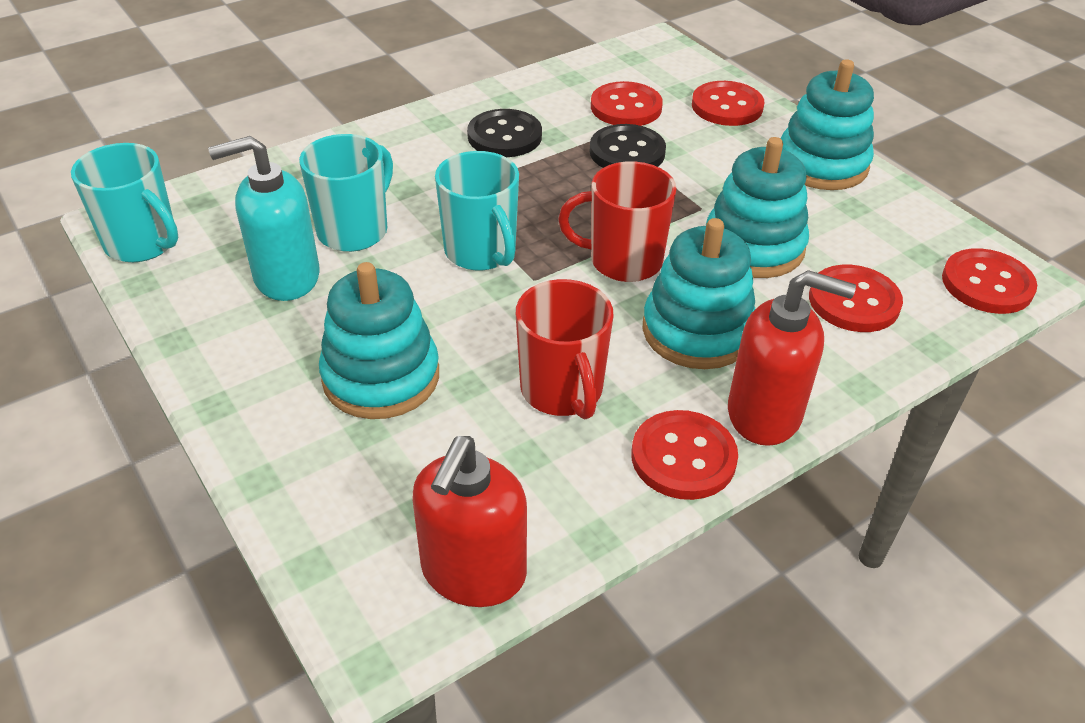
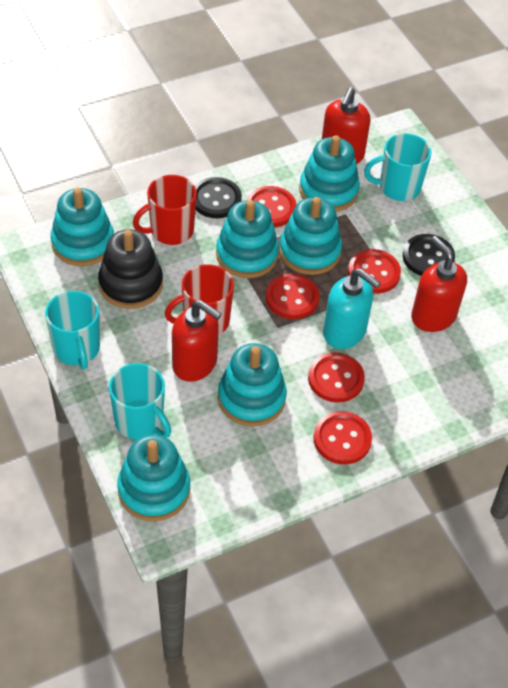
black stacking toy: none = 0 -> [98,229,163,309] = 1
red soap dispenser: [413,436,527,607] [728,270,856,446] = 2 -> [172,300,222,382] [322,87,371,164] [411,236,467,332] = 3
turquoise stacking toy: [319,262,439,419] [643,218,755,369] [706,137,809,278] [781,59,874,190] = 4 -> [51,188,114,266] [117,434,190,521] [216,200,279,278] [218,343,287,427] [279,197,342,275] [299,135,360,212] = 6

